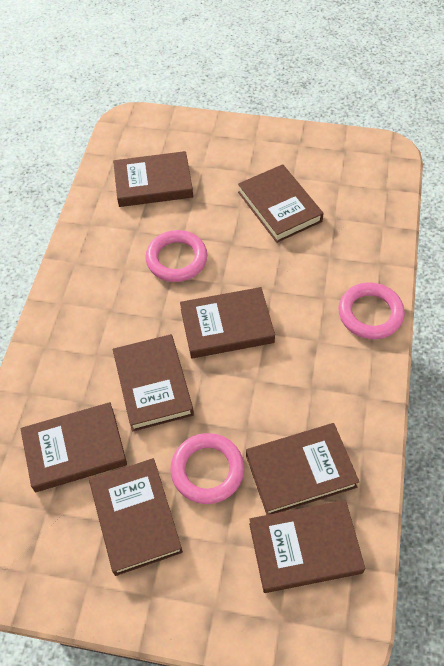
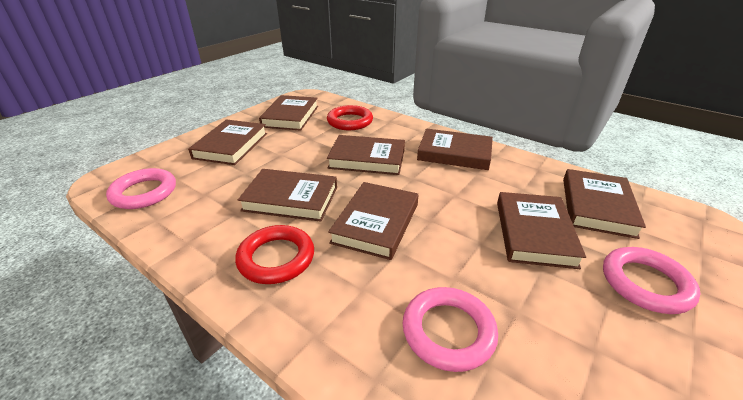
red ring: none = 0 -> [235,225,314,284] [327,105,373,130] = 2

